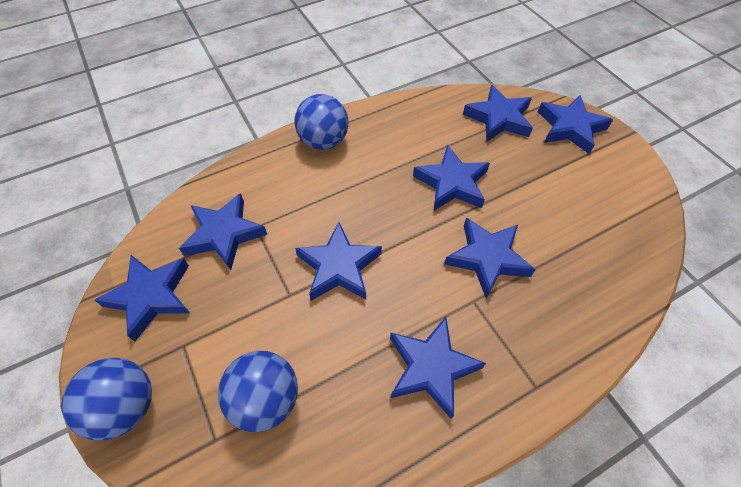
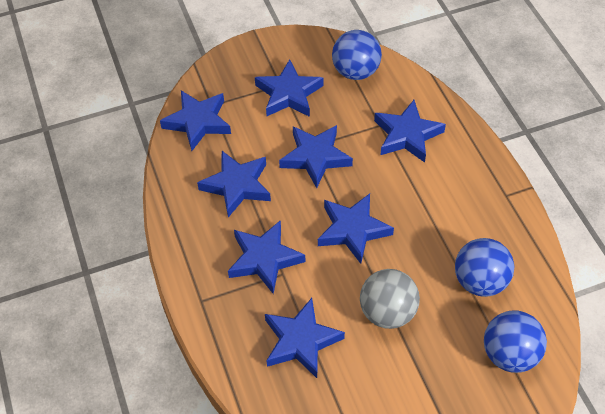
grey ball: none = 0 -> [360,269,420,329] = 1

